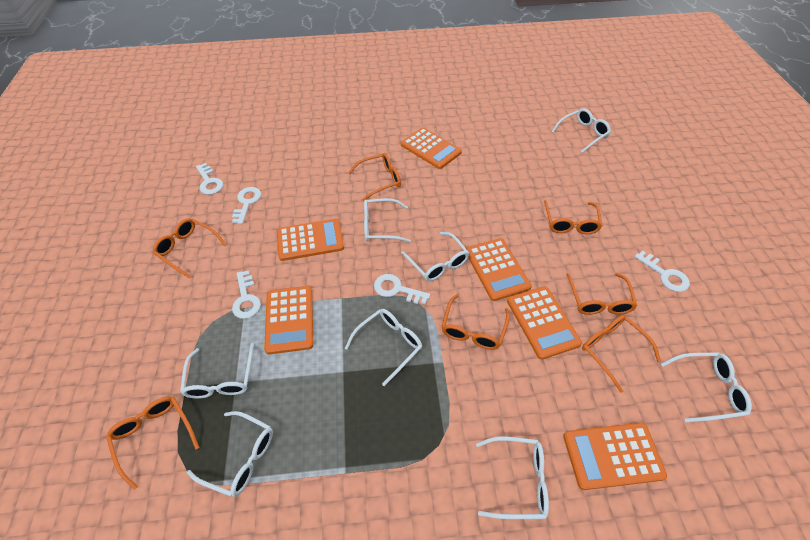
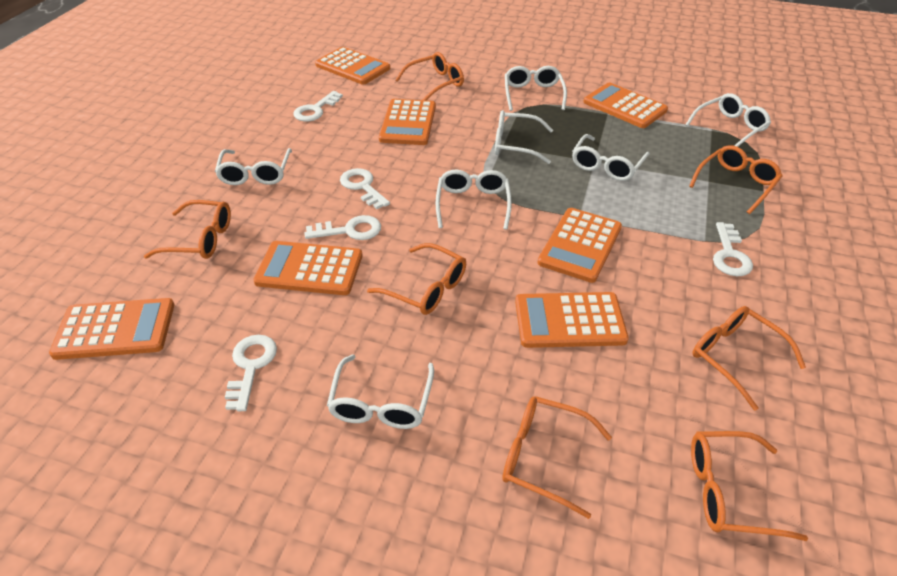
orange calculator: [264,286,313,354] [277,219,344,261] [401,127,462,169] [466,238,532,301] [507,286,582,360] [563,423,667,490] = 6 -> [49,298,174,360] [253,241,363,295] [315,47,390,85] [379,99,436,145] [515,292,629,348] [538,208,622,283] [583,83,668,128] = 7
white glasses: [180,343,254,399] [187,411,273,497] [345,309,422,386] [364,198,411,242] [401,232,469,281] [476,436,549,519] [552,108,611,153] [661,352,752,422] = 8 -> [215,148,292,185] [327,354,434,429] [436,170,512,230] [495,110,553,164] [505,66,567,111] [572,134,650,181] [685,93,771,147] = 7

